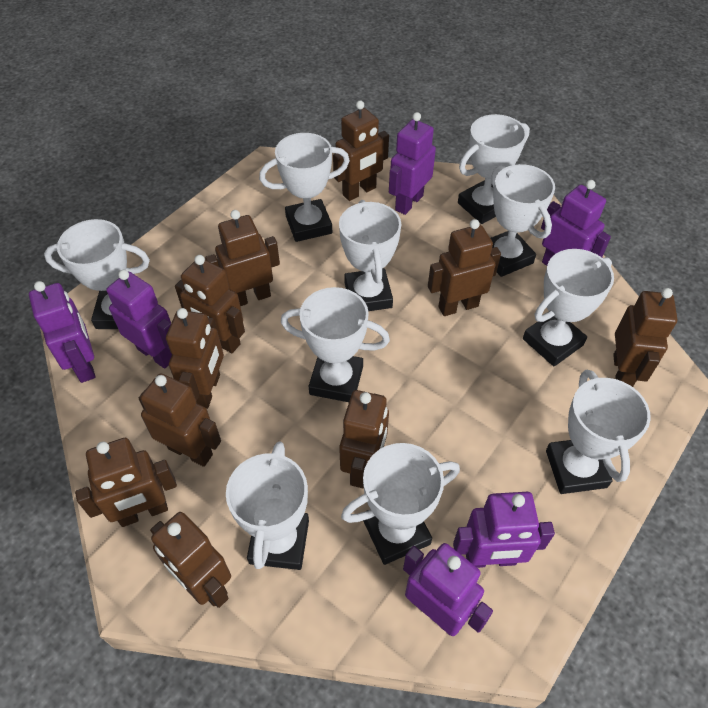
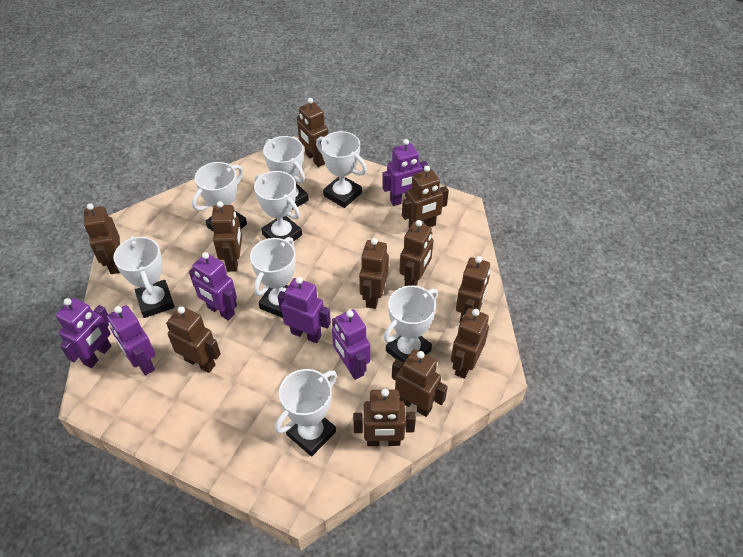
brown robot: [75,438,177,527] [139,373,221,467] [150,512,231,608] [166,308,224,409] [175,255,245,353] [205,210,280,306] [333,101,389,201] [339,390,389,489] [428,219,501,316] [613,288,678,387] = 10 -> [84,203,120,274] [166,306,221,373] [211,201,242,272] [297,98,328,167] [353,389,416,446] [359,238,389,309] [392,349,448,417] [399,220,433,286] [402,166,449,228] [451,308,489,379] [456,256,490,323] = 11
white trophy: [44,219,150,329] [226,442,309,570] [259,133,350,242] [281,287,390,402] [339,200,401,311] [341,443,460,565] [458,114,530,224] [490,164,555,277] [523,249,614,366] [546,370,651,494] = 10 -> [113,236,175,318] [192,162,247,231] [250,237,296,318] [254,171,302,241] [263,136,309,210] [275,369,337,456] [316,131,367,208] [383,285,438,363] = 8

